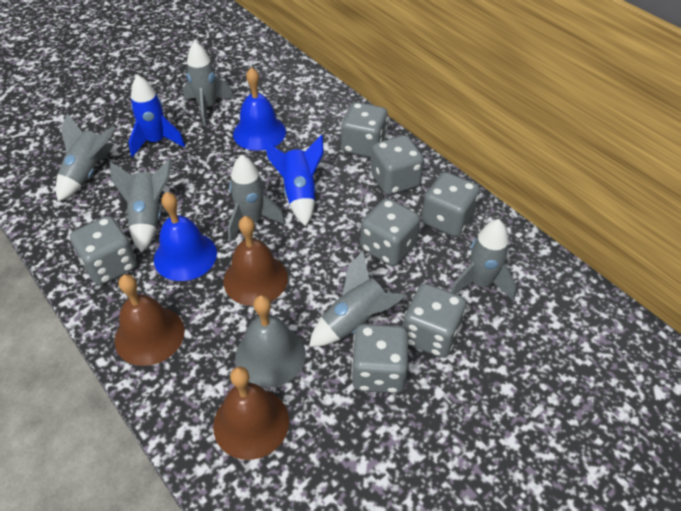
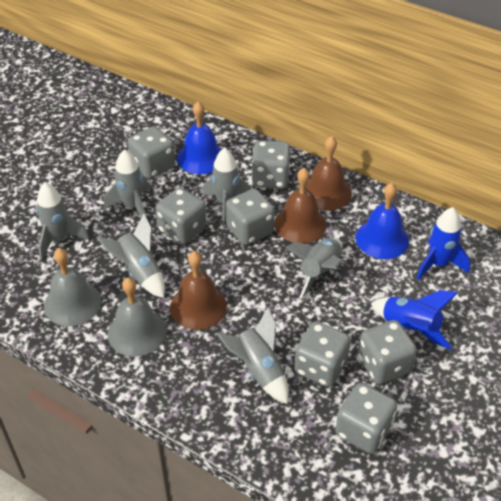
grey bell: [235,295,306,387] = 1 -> [44,248,101,326] [108,277,166,357] = 2

